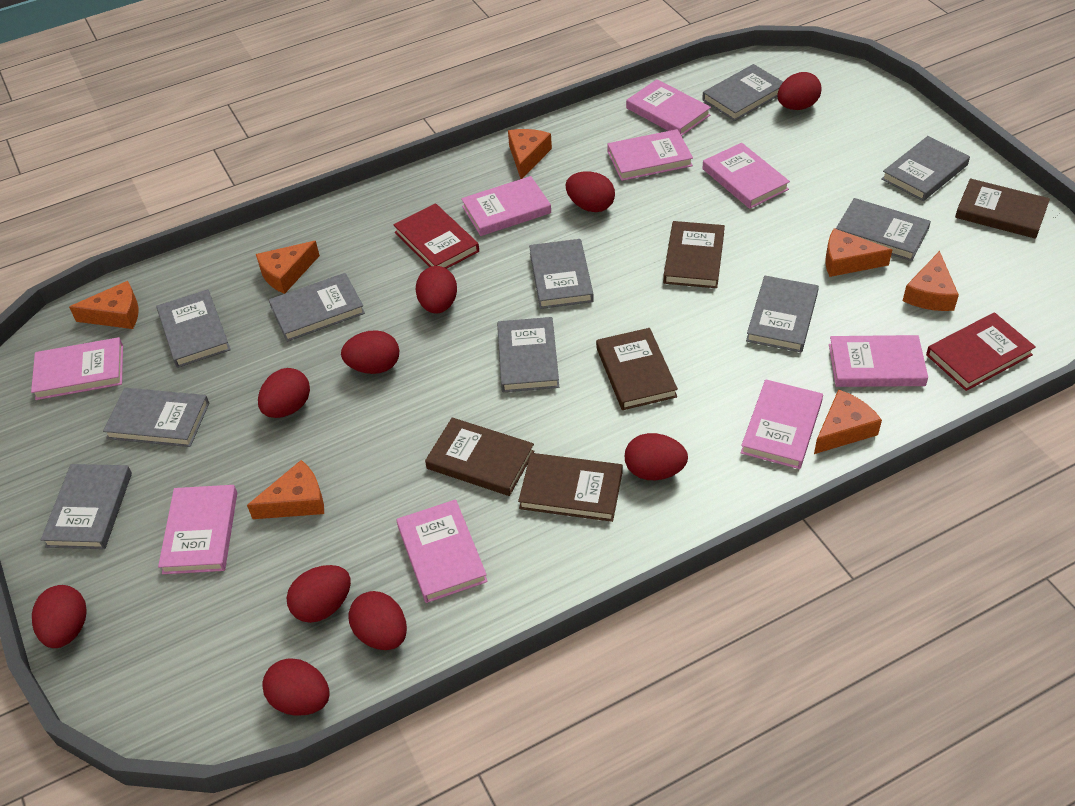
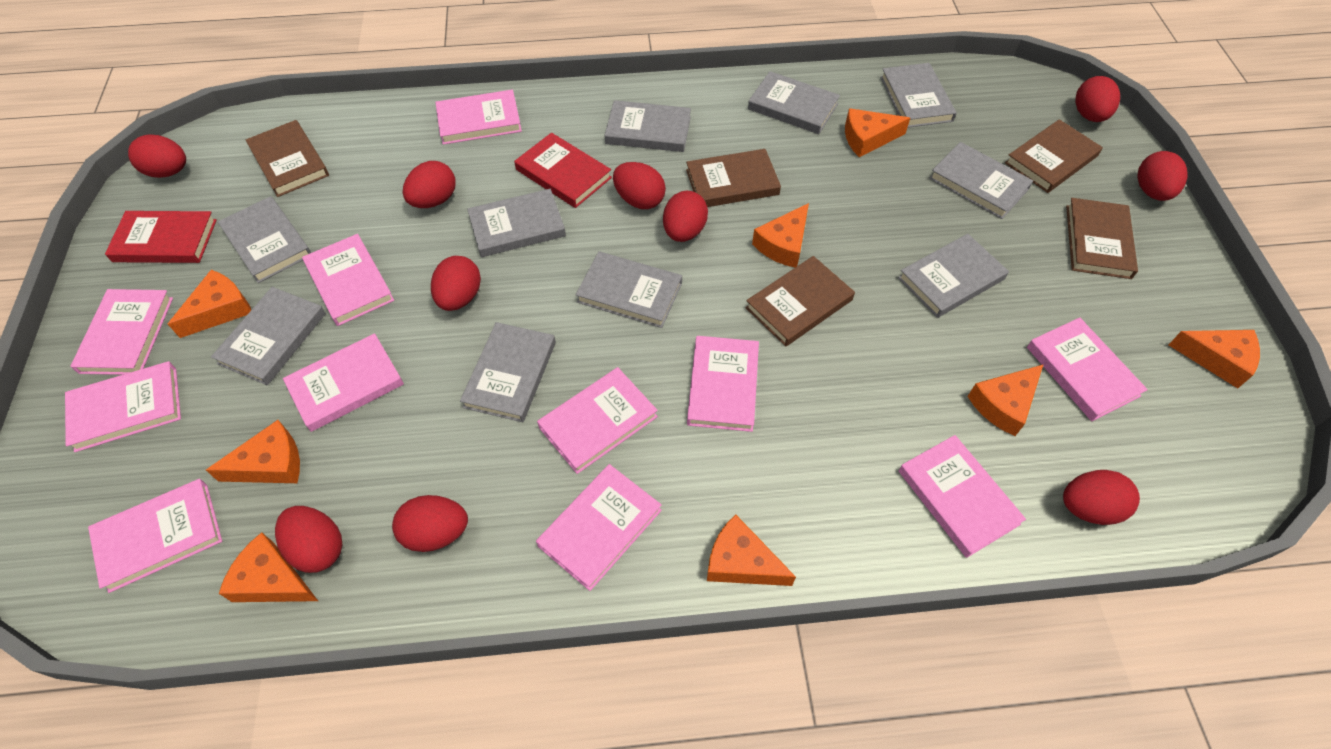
orange cheese: [69,281,139,329] [247,460,324,519] [256,241,320,294] [508,129,552,179] [814,389,882,454] [825,228,892,277] [903,251,959,311] = 7 -> [168,270,251,338] [206,420,300,483] [219,532,318,602] [707,514,796,586] [752,203,809,268] [845,108,910,157] [967,365,1043,436] [1168,330,1260,388] = 8
pink book: [31,337,123,400] [158,485,237,574] [396,499,488,603] [461,176,551,236] [608,129,693,181] [626,79,711,136] [702,143,790,209] [741,379,823,469] [829,335,928,387] = 9 -> [65,361,181,452] [70,289,173,375] [88,479,222,593] [283,333,404,432] [302,234,394,326] [435,90,522,145] [536,464,662,591] [537,367,658,474] [687,336,759,432] [899,435,1026,558] [1027,318,1148,421] = 11

